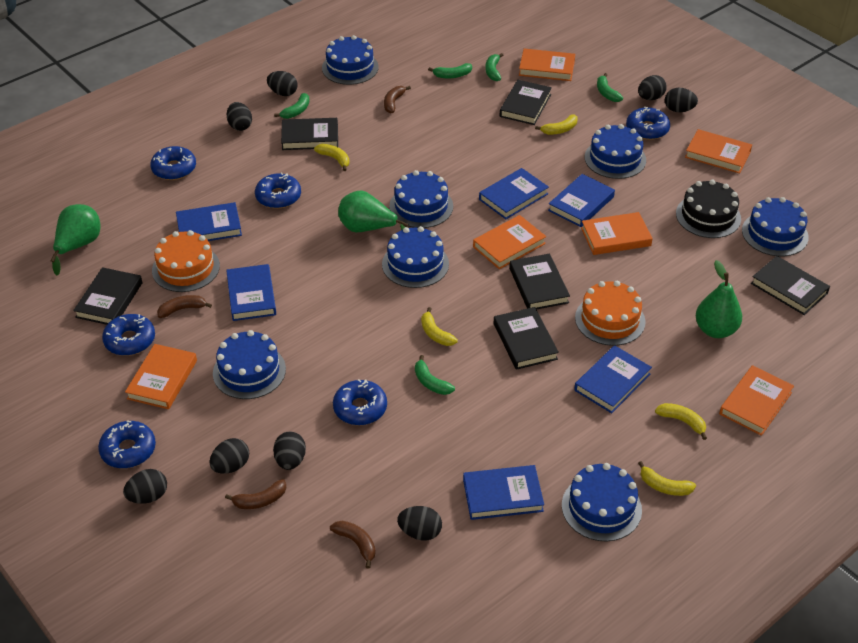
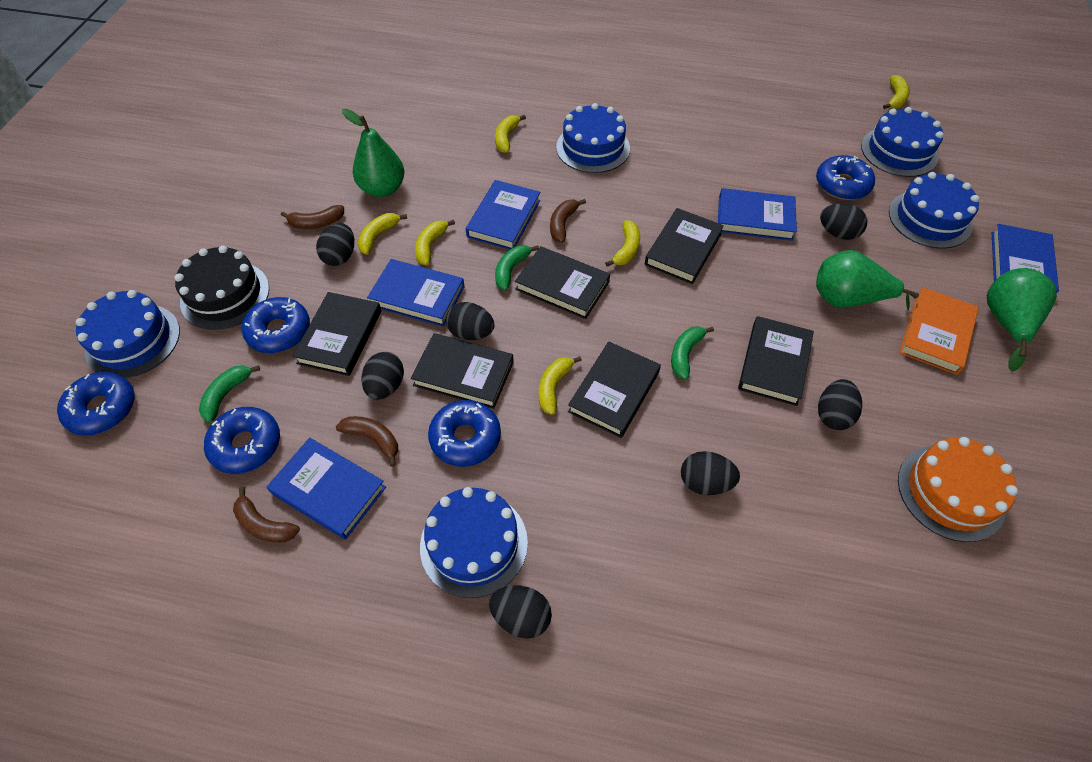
black egg: [123,469,167,504] [209,438,249,473] [227,102,252,131] [267,71,297,96] [273,431,306,470] [397,506,442,540] [638,75,667,100] [665,88,698,112] = 8 -> [316,223,354,266] [362,352,404,400] [446,302,495,340] [489,586,552,639] [681,451,740,495] [818,379,862,430] [820,204,867,240] = 7
blue book: [176,202,242,241] [226,264,276,321] [463,465,544,520] [479,168,549,219] [548,174,615,227] [574,345,652,413] = 6 -> [267,438,386,540] [367,259,465,327] [466,180,540,250] [718,188,797,241] [992,224,1059,292] = 5
blue cake: [213,330,286,399] [322,35,379,85] [382,226,449,288] [389,170,453,228] [562,463,642,541] [585,124,646,179] [742,197,809,256] = 7 -> [76,290,180,378] [420,487,528,598] [556,103,630,173] [861,107,944,177] [889,172,980,248] = 5
blue donut: [98,421,156,468] [102,314,155,356] [150,146,196,180] [255,172,301,209] [333,379,387,425] [626,107,670,140] = 6 -> [57,372,135,436] [204,407,280,474] [242,297,310,353] [428,400,501,467] [816,155,875,200] = 5
green banana: [274,93,310,119] [415,355,455,395] [428,63,472,79] [485,53,503,81] [597,73,623,102] = 5 -> [199,365,260,423] [495,245,539,290] [671,326,714,380] = 3
orange book: [125,344,197,409] [473,215,546,269] [519,48,575,81] [581,212,653,255] [685,129,752,174] [719,365,794,436] = 6 -> [899,287,979,375] = 1
orange cake: [152,230,220,292] [575,281,646,346] = 2 -> [898,437,1018,542] = 1
yellow banana: [314,144,350,171] [421,307,458,346] [535,114,578,135] [638,461,696,496] [655,403,707,440] = 5 -> [357,213,407,255] [415,220,455,266] [495,115,526,153] [538,356,582,415] [605,220,640,267] [883,75,910,109] = 6

